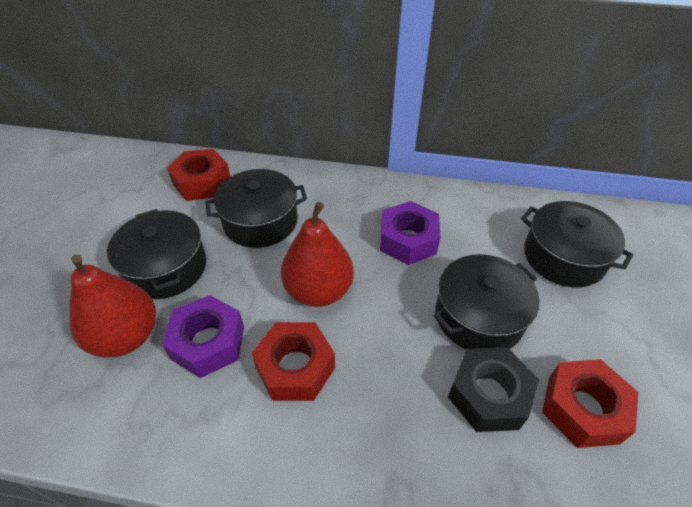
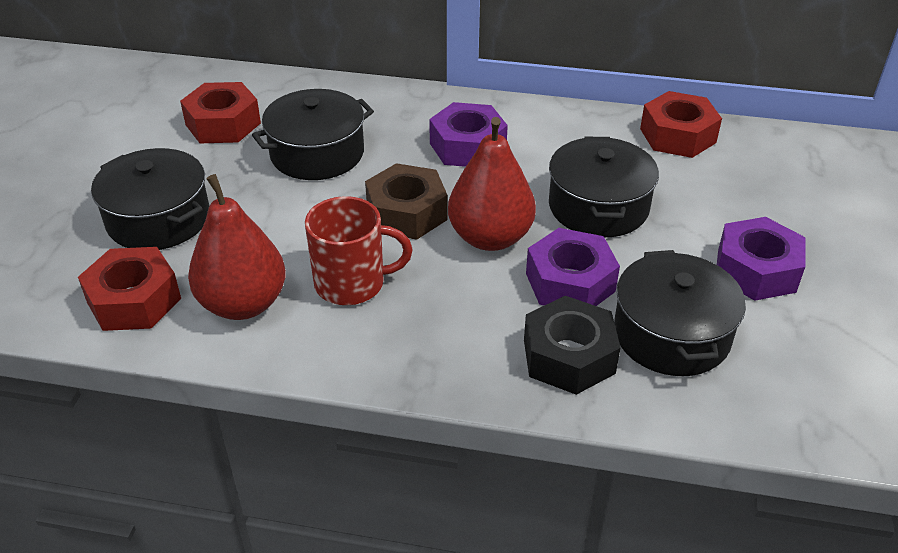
brown nut: none = 0 -> [365,163,447,240] = 1
purple nut: [162,295,244,378] [380,201,440,265] = 2 -> [429,102,508,167] [526,228,620,306] [717,217,806,301] = 3
red mug: none = 0 -> [305,196,413,305] = 1

